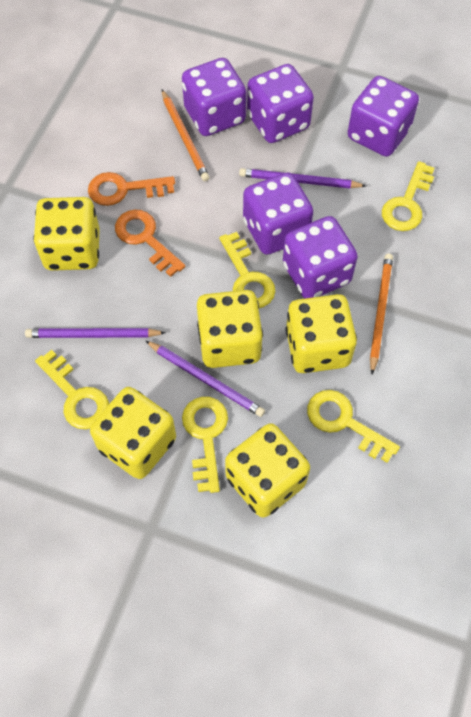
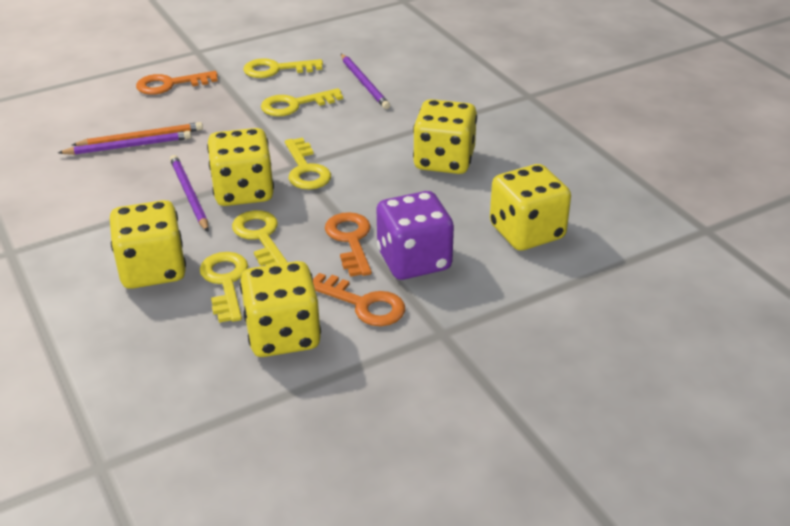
orange key: [88,172,175,206] [115,209,186,277] = 2 -> [136,71,218,95] [313,273,405,326] [325,212,372,277] = 3
orange pencil: [162,90,210,181] [370,254,393,374] = 2 -> [72,122,203,146] = 1
purple dice: [182,58,246,136] [243,172,313,255] [247,64,314,143] [283,216,358,298] [348,76,419,157] = 5 -> [377,191,454,280] = 1

